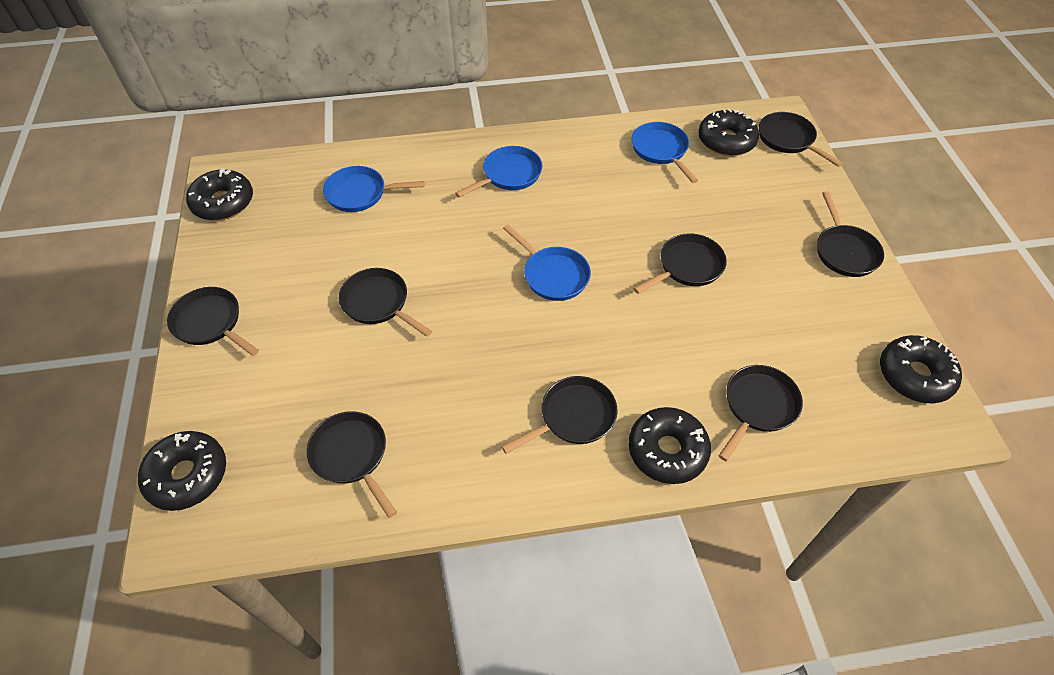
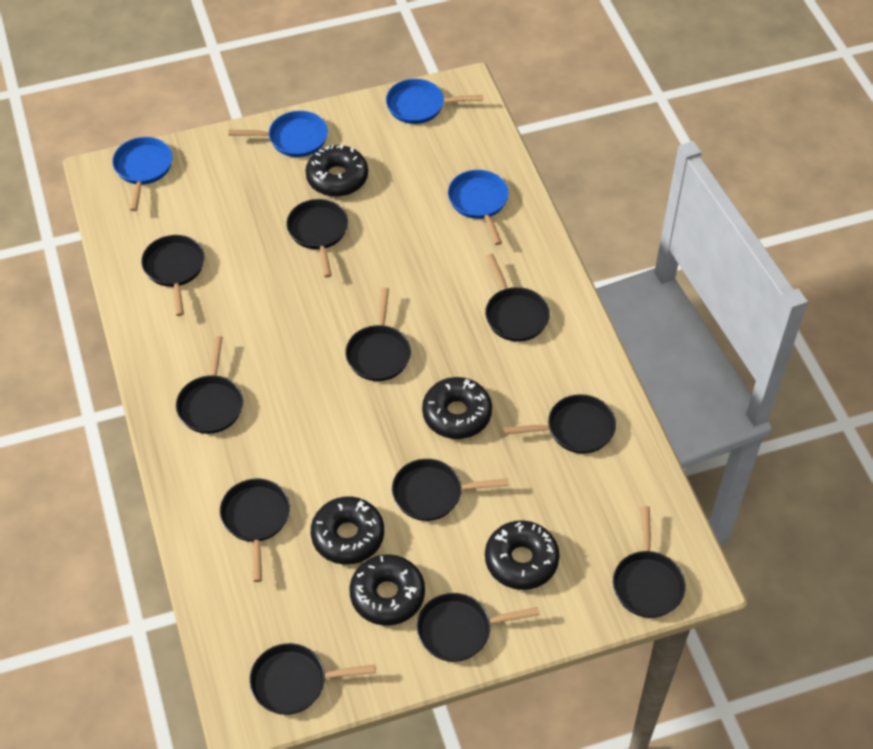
black pan: [167,287,259,356] [307,411,397,518] [339,268,432,337] [501,376,618,454] [633,233,727,294] [719,365,803,461] [759,112,843,167] [817,191,884,277] = 8 -> [141,235,205,316] [176,336,243,434] [220,479,290,582] [249,643,376,715] [286,199,348,278] [345,287,411,381] [392,459,509,521] [417,593,540,662] [485,254,550,342] [503,394,616,454] [613,506,686,618] = 11

